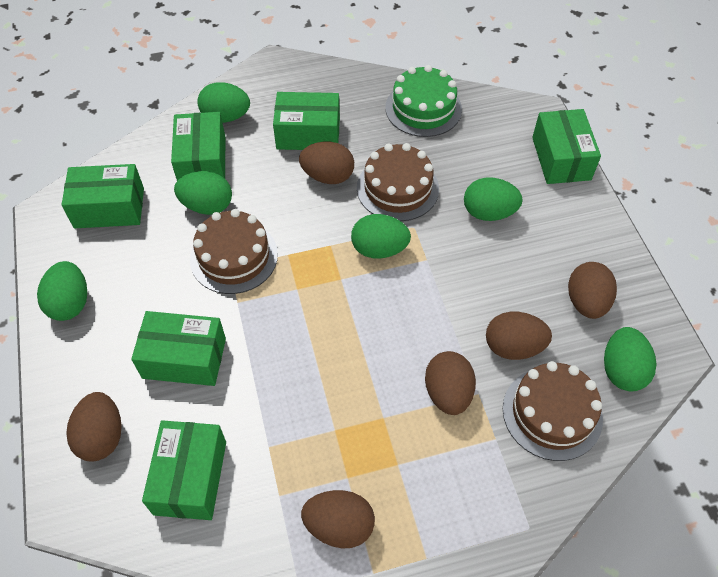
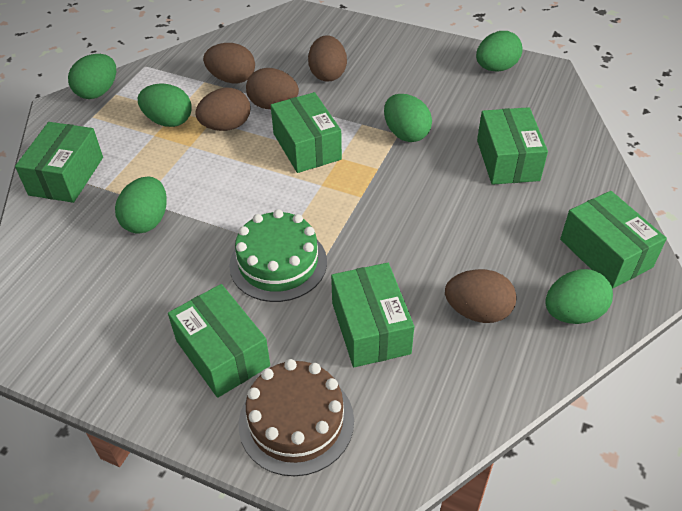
brown cake: [190,209,278,294] [357,143,439,221] [503,361,603,461] = 3 -> [239,359,354,476] = 1
brown egg: [66,392,122,461] [299,142,354,184] [301,490,375,548] [425,351,476,415] [486,312,552,360] [568,262,617,319] = 6 -> [195,88,250,131] [203,43,255,83] [246,68,299,109] [308,35,347,82] [445,269,517,323] = 5

